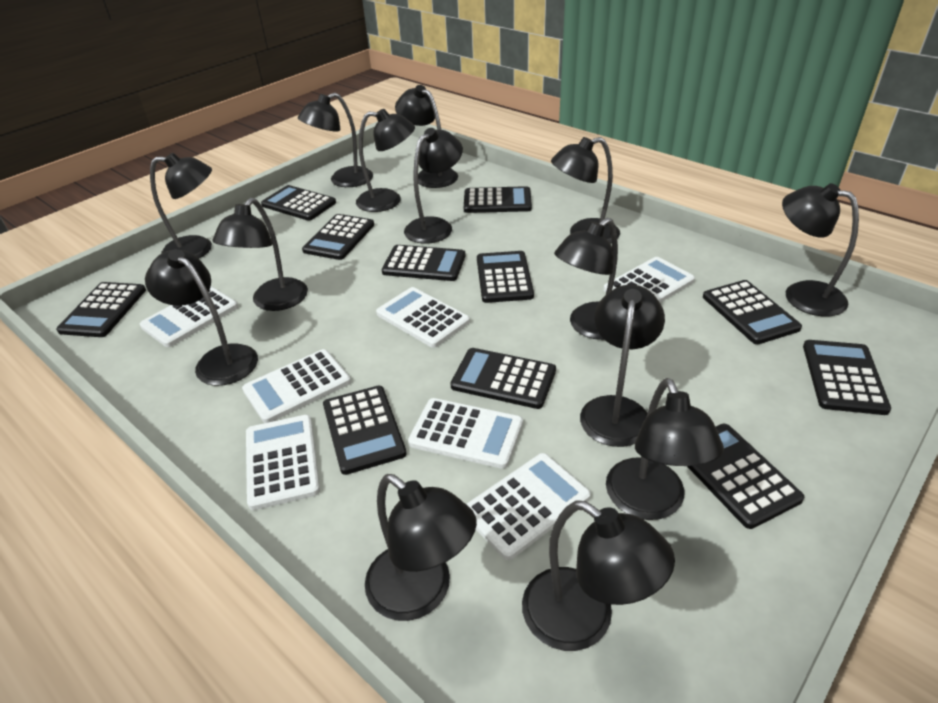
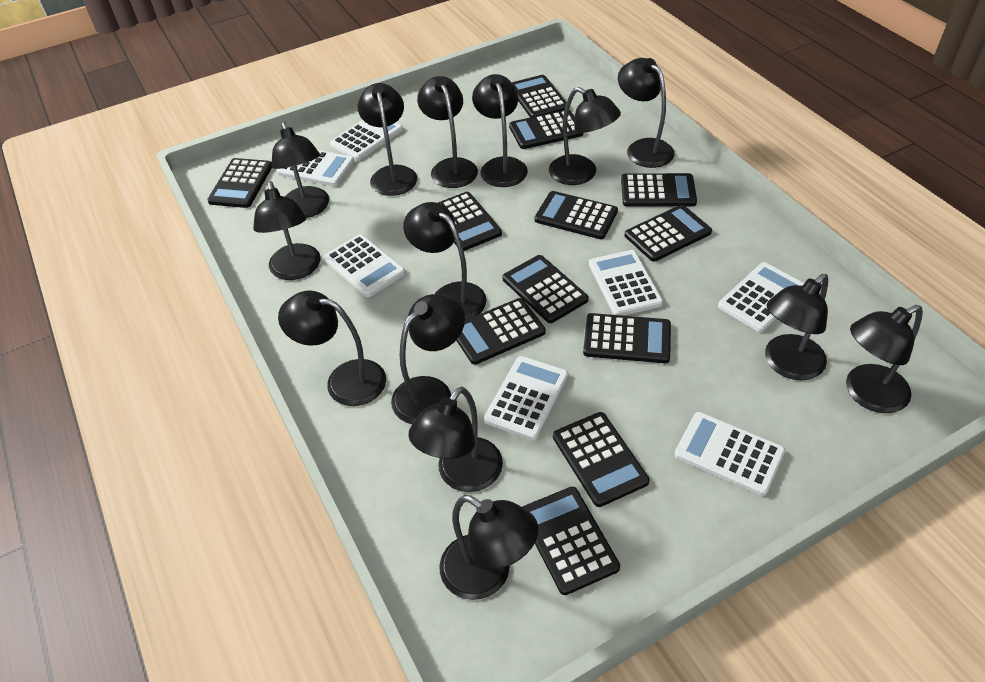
black calculator: [56,282,146,337] [261,185,336,221] [302,214,374,260] [323,386,406,475] [382,245,466,281] [450,348,556,409] [464,186,532,213] [477,251,534,303] [687,424,804,529] [703,280,802,344] [803,340,891,415] = 11 -> [207,158,272,208] [438,192,502,251] [456,298,546,365] [503,255,589,323] [509,110,583,149] [512,75,567,117] [522,487,620,595] [535,191,618,239] [553,412,649,507] [583,313,671,363] [621,173,697,207] [625,205,712,262] = 12

